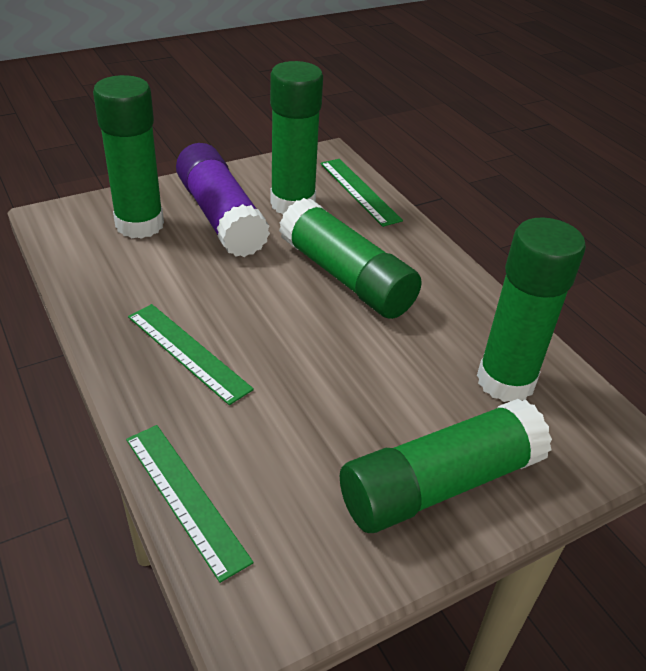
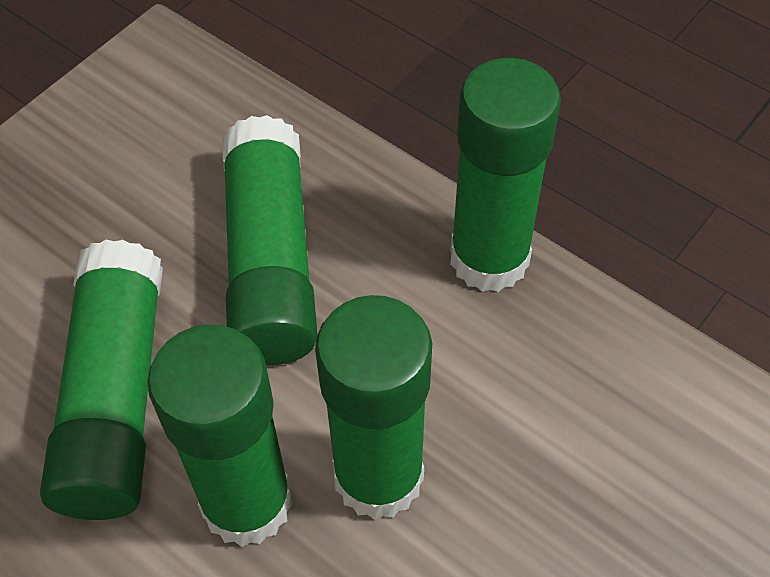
green ruler: [126,425,254,583] [128,304,254,405] [321,159,403,227] = 3 -> none = 0
purple glue stick: [176,143,270,257] = 1 -> none = 0

